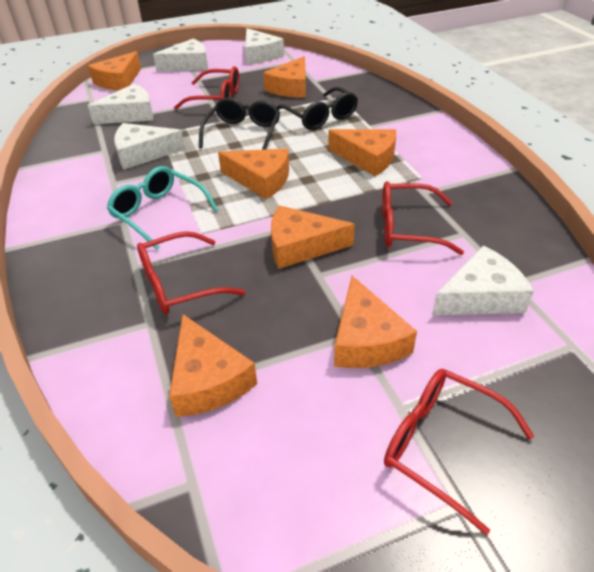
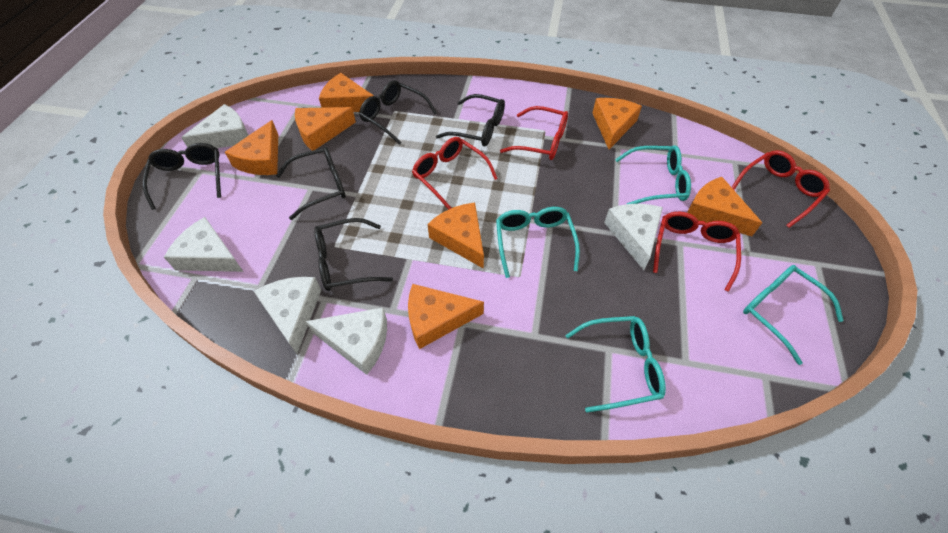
black glasses: [199,97,280,150] [277,87,358,130] = 2 -> [143,143,221,210] [276,147,346,220] [314,218,393,291] [359,80,437,145] [436,94,505,146] = 5
turquoise glasses: [107,166,218,250] = 1 -> [496,207,580,278] [565,316,666,413] [615,145,691,204] [743,265,844,365] = 4

